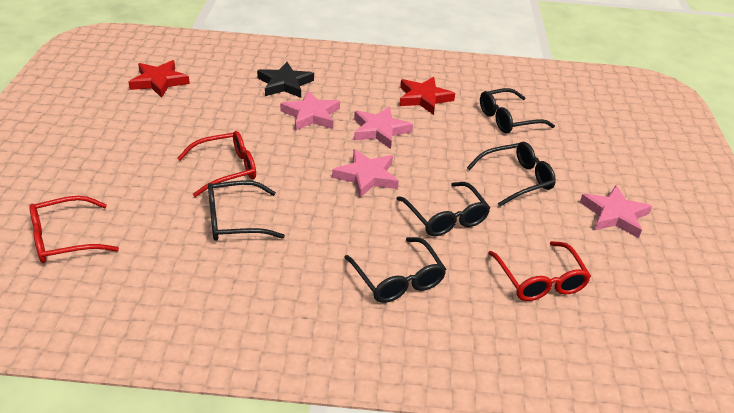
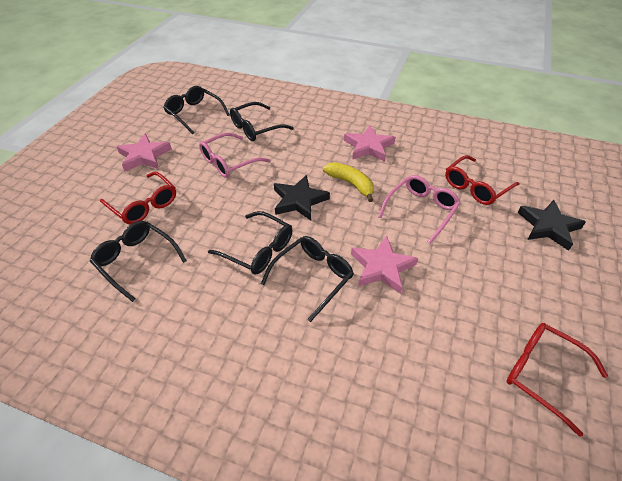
black star: [257,62,314,98] = 1 -> [274,175,330,221] [518,200,586,251] = 2
pink glasses: none = 0 -> [199,133,270,178] [378,175,461,244] = 2
pink star: [280,91,340,131] [332,149,399,198] [354,106,413,149] [580,185,652,238] = 4 -> [116,134,172,172] [344,126,395,161] [351,236,418,294] = 3
red star: [129,60,190,98] [399,77,455,115] = 2 -> none = 0
yellow banana: none = 0 -> [323,162,374,202] = 1

